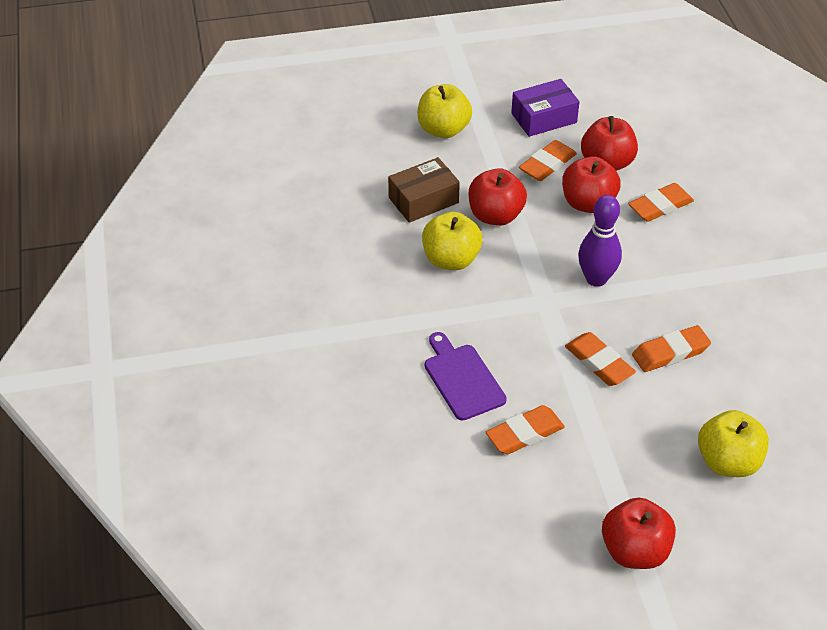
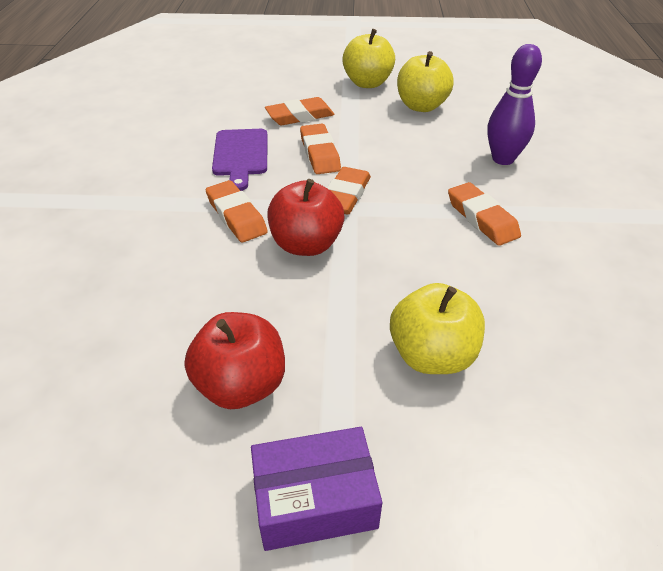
brown box: [388,157,460,223] = 1 -> none = 0
red apple: [469,168,527,226] [562,156,621,213] [581,116,638,171] [602,498,676,569] = 4 -> [184,312,285,409] [267,179,345,256] = 2

